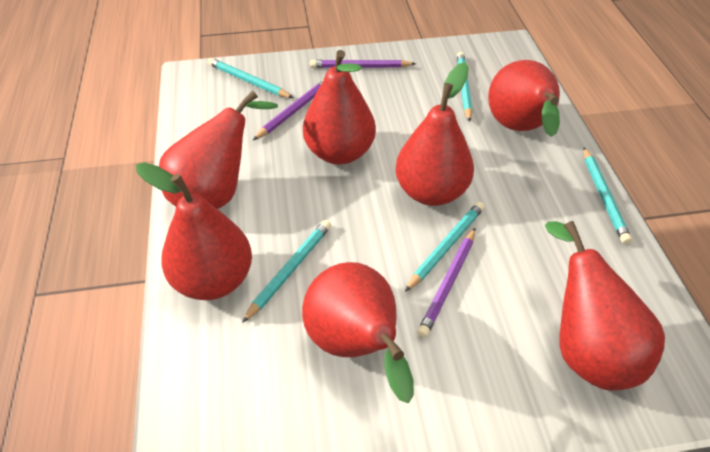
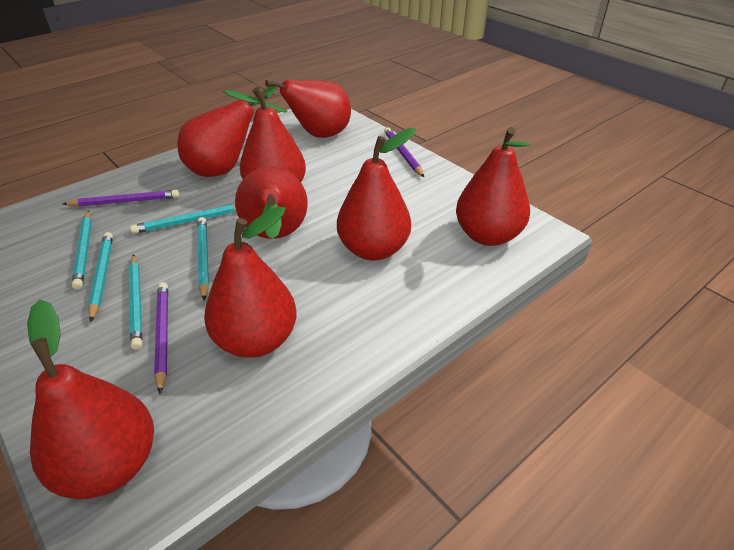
red pear: [136,162,252,300] [159,91,278,209] [302,262,414,403] [303,50,376,165] [395,62,474,206] [488,60,560,137] [545,221,665,391] = 7 -> [27,300,154,499] [178,91,287,177] [204,207,297,358] [223,87,306,182] [235,166,308,239] [253,80,351,138] [337,128,415,261] [456,127,530,246] = 8

